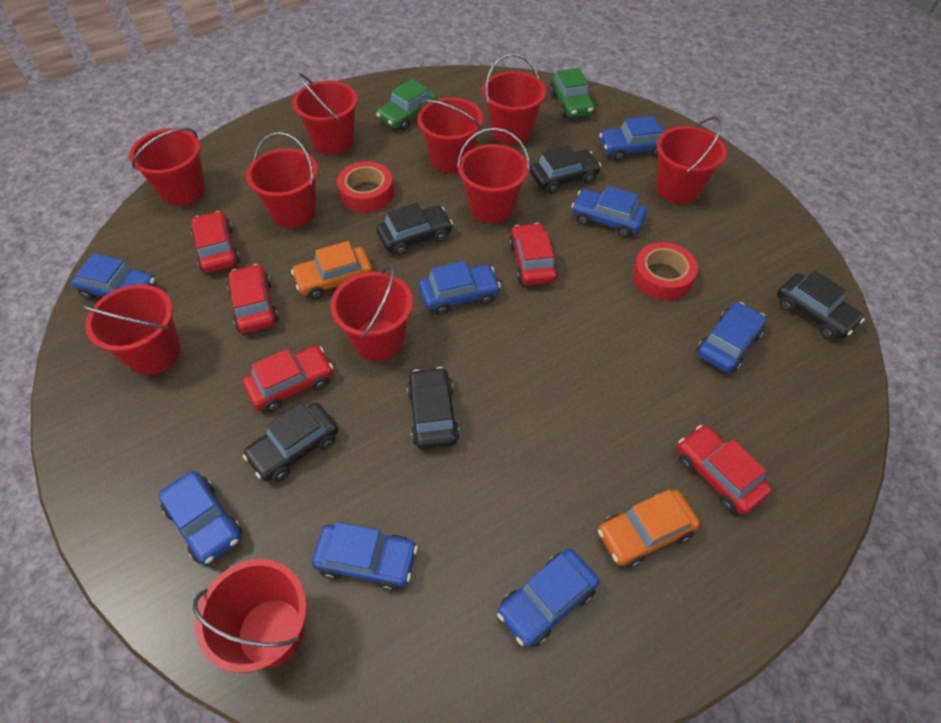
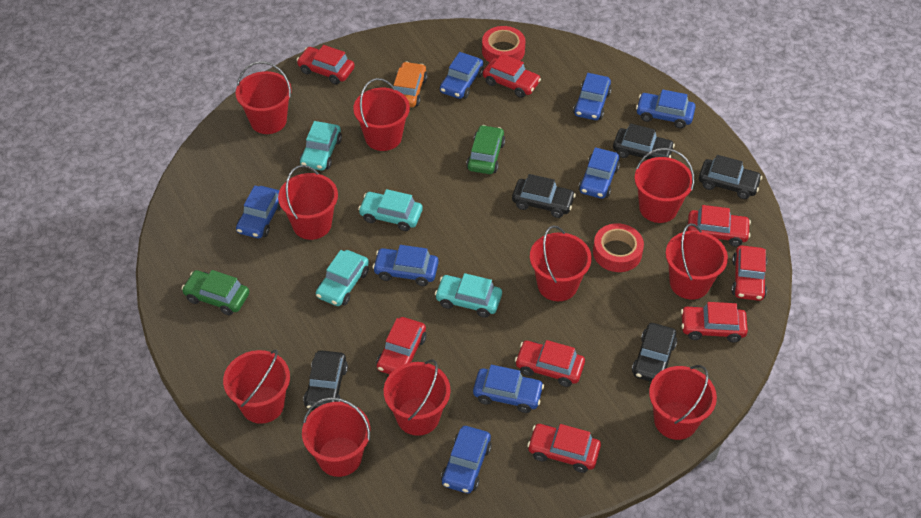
orange car: [291,241,372,299] [598,489,700,568] = 2 -> [394,62,428,107] = 1
red car: [191,211,240,273] [227,264,279,333] [243,346,333,412] [509,223,558,285] [677,425,772,515] = 5 -> [297,45,355,84] [377,317,427,374] [483,54,541,98] [515,340,585,387] [527,424,601,473] [681,302,748,342] [687,205,751,247] [731,245,767,301] = 8
turquoise car: none = 0 -> [300,121,342,171] [316,250,369,306] [358,189,422,231] [435,273,502,318] = 4

